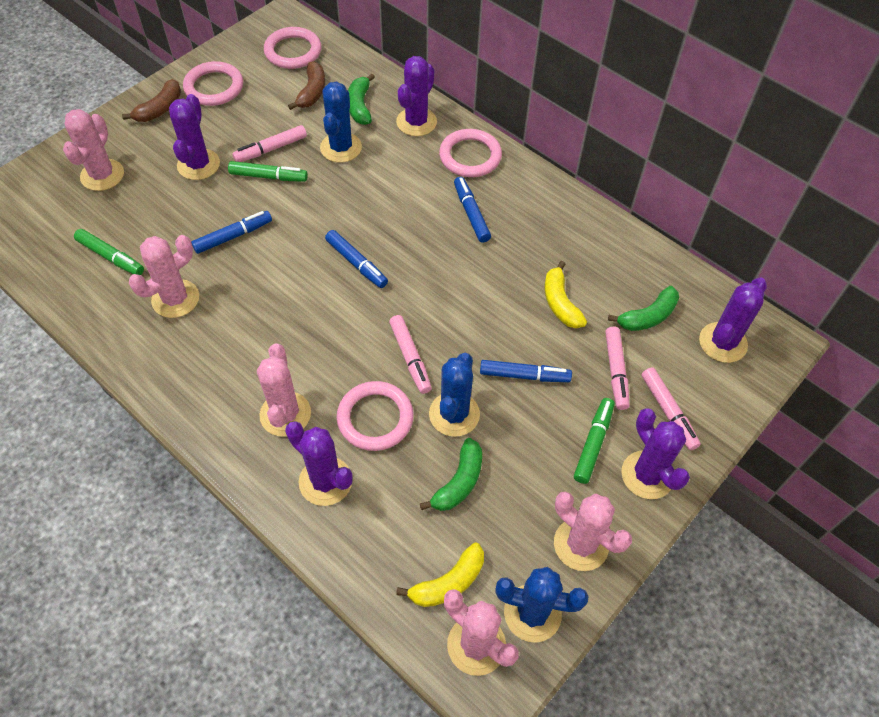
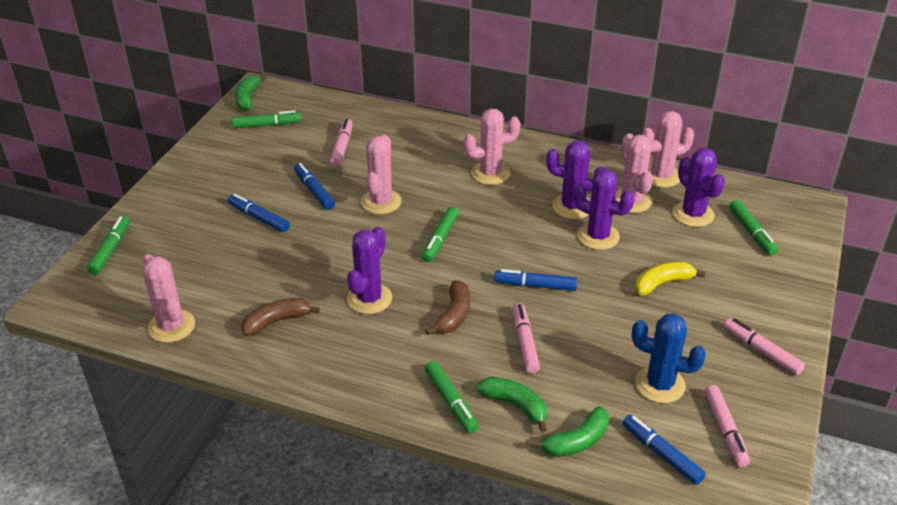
blue cactus: [320,81,362,163] [429,353,480,437] [495,567,589,643] = 3 -> [632,314,706,403] = 1
green marker: [74,229,144,275] [228,161,308,182] [574,398,615,484] = 3 -> [87,216,130,275] [232,110,301,129] [422,207,459,262] [425,361,479,433] [729,200,778,255] = 5
pink ring: [183,61,243,106] [264,27,321,69] [337,381,414,451] [439,129,502,177] = 4 -> none = 0
purple cactus: [169,94,220,180] [285,421,353,506] [396,56,437,136] [621,408,690,499] [699,278,767,363] = 5 -> [347,227,392,314] [546,141,605,219] [573,169,634,250] [672,148,725,227] = 4
yellow banana: [396,543,484,607] [545,261,587,328] = 2 -> [635,262,705,296] = 1

